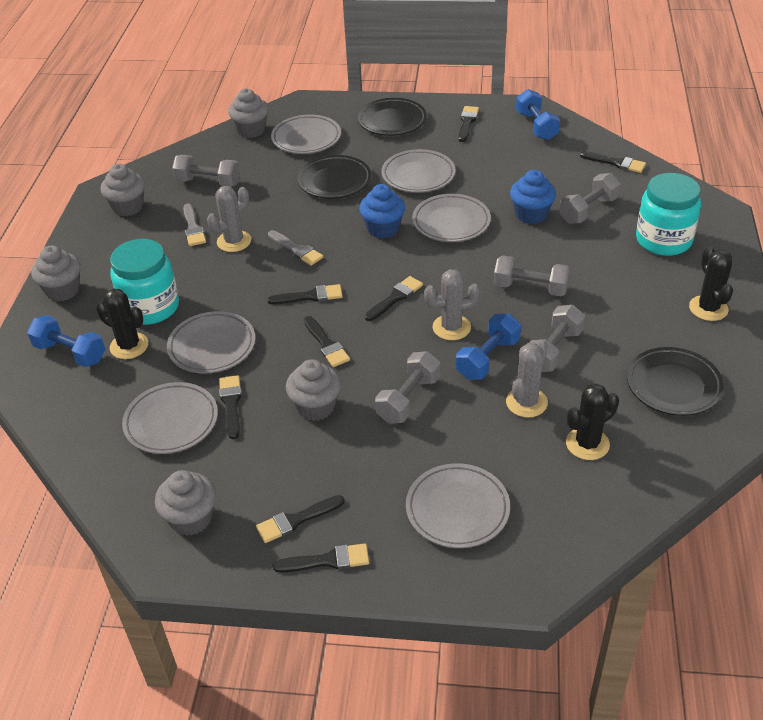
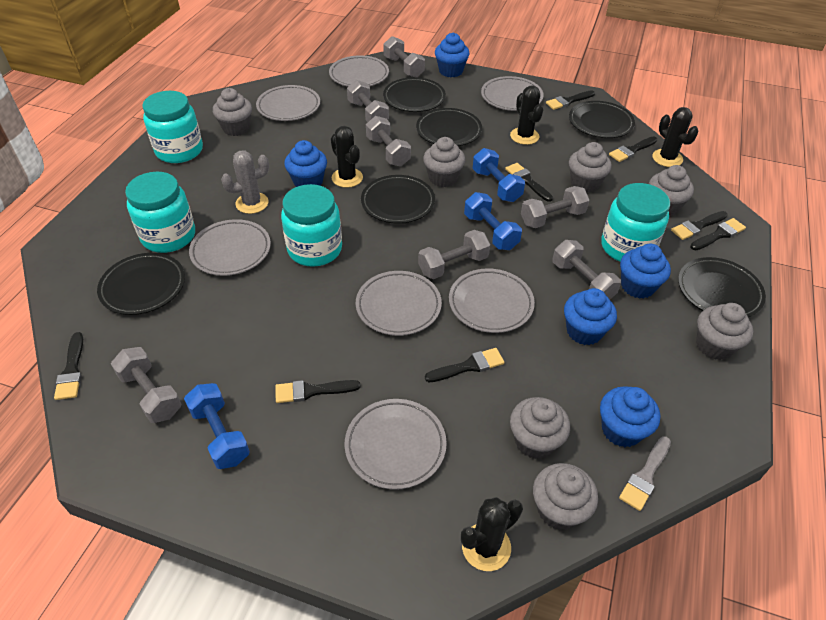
black cactus: [96,289,148,359] [566,383,619,460] [689,247,733,321] = 3 -> [331,126,363,188] [461,497,523,571] [510,86,543,145] [652,107,699,167] = 4
black plate: [297,155,371,199] [358,98,427,136] [627,347,724,416] = 3 -> [97,253,185,315] [361,175,435,224] [383,77,446,112] [416,108,482,146] [569,101,635,138] [678,257,766,317] = 6
blue cupcake: [359,184,405,238] [510,170,556,224] = 2 -> [284,140,327,187] [435,33,469,77] [564,288,617,345] [600,386,660,447] [620,244,671,299] = 5
grey brush: [183,204,206,246] [268,230,323,266] = 2 -> [619,436,671,511] = 1
grey cactus: [207,186,251,252] [424,269,480,340] [506,339,548,418] = 3 -> [221,150,269,214] = 1
grey cupcake: [31,245,81,302] [100,164,145,216] [155,470,216,536] [228,89,269,138] [286,359,341,421] = 5 -> [213,88,252,136] [423,137,465,187] [510,397,570,459] [533,463,598,530] [569,142,612,193] [649,165,694,216] [696,303,753,360] = 7
grey dumbbell: [172,155,240,187] [375,351,440,423] [494,255,570,297] [529,305,585,372] [559,173,621,224] = 5 -> [111,347,182,423] [347,80,389,122] [366,116,411,166] [383,36,425,77] [418,230,490,279] [521,186,590,228] [552,240,621,299] = 7
grey plate: [122,382,218,454] [167,311,256,373] [271,115,341,154] [381,149,456,193] [406,463,510,548] [412,194,491,242] = 6 -> [189,219,271,276] [256,85,320,121] [329,55,389,87] [345,399,447,490] [356,271,442,336] [449,268,535,333] [481,76,544,111] = 7
turquoise jar: [110,239,179,325] [636,173,701,256] = 2 -> [125,172,195,253] [142,91,203,163] [281,184,342,267] [601,183,670,262] = 4

